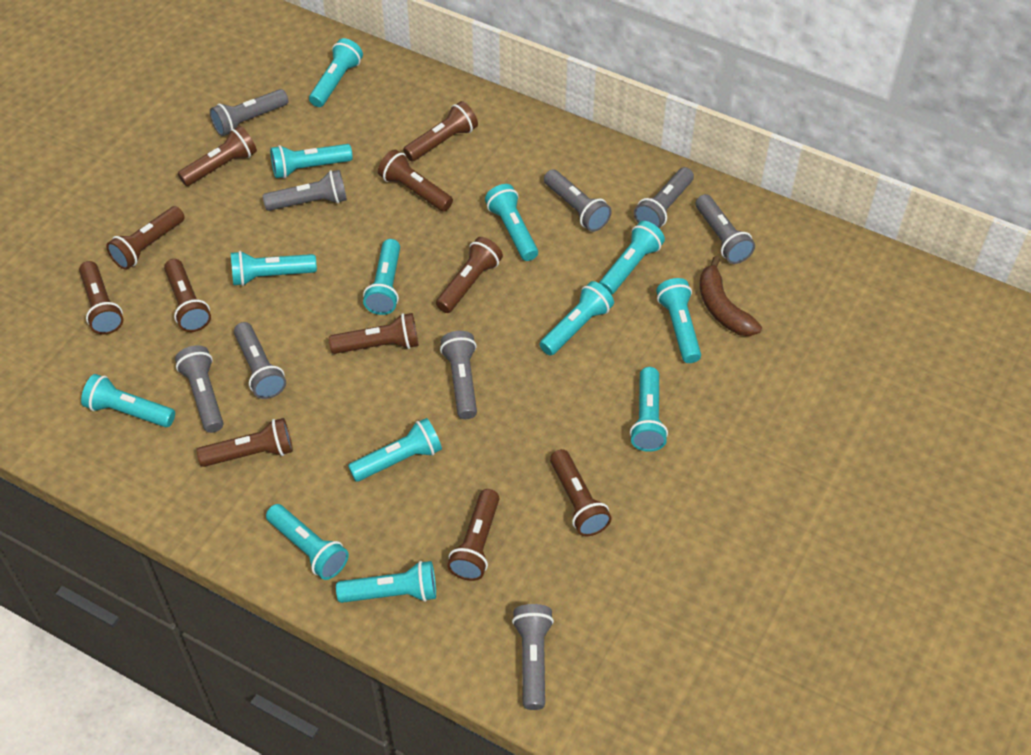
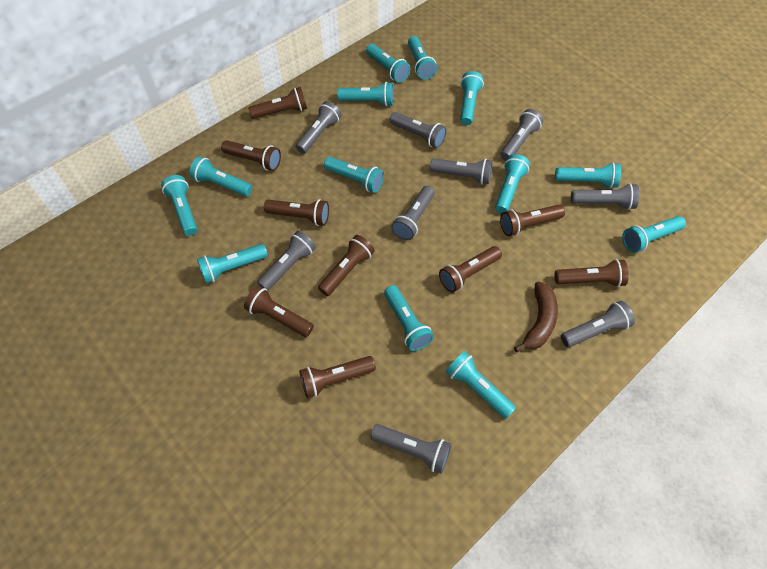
brown flashlight: [79,261,123,335] [106,206,185,270] [164,259,211,332] [178,126,257,186] [197,418,293,467] [329,313,418,354] [378,149,453,212] [403,101,478,161] [436,237,503,313] [447,489,499,581] [550,449,612,536] = 11 -> [221,140,281,171] [244,286,314,337] [248,87,307,119] [264,199,329,226] [299,356,376,398] [318,235,375,296] [439,246,502,293] [500,204,565,236] [555,259,629,287] = 9

